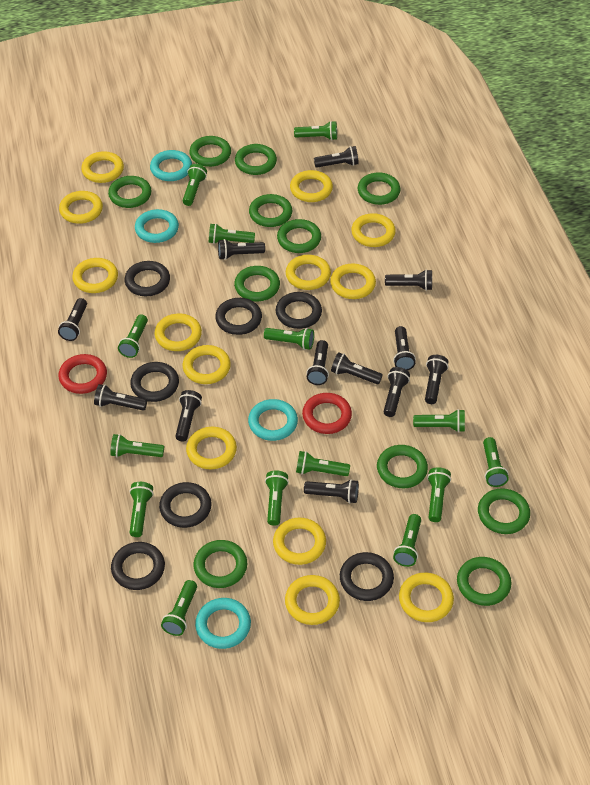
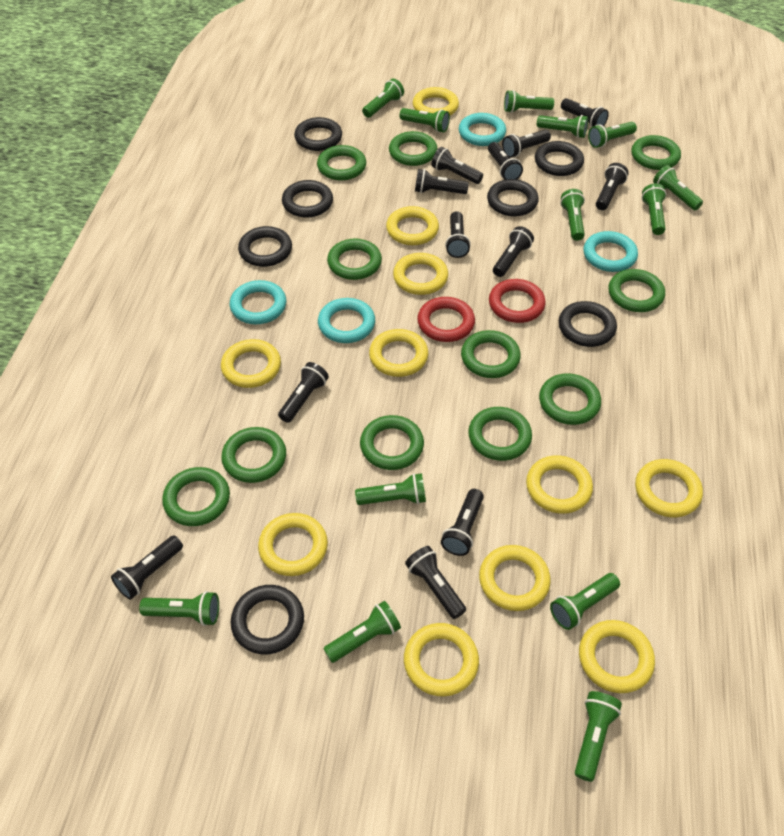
green flashlight: [110,434,164,457] [118,314,148,358] [129,482,154,537] [161,580,197,636] [183,164,207,206] [208,223,255,244] [264,328,314,350] [265,471,289,526] [294,121,337,140] [296,451,350,476] [393,514,421,567] [413,409,465,432] [427,467,451,522] [483,437,509,487] = 14 -> [139,591,219,626] [324,601,401,663] [355,473,426,505] [362,78,404,118] [400,108,450,132] [504,90,554,113] [537,115,588,138] [550,573,620,630] [560,189,585,241] [575,691,622,782] [588,122,637,148] [642,183,667,235] [653,165,703,210] = 13
yellow ring: [59,191,103,224] [72,258,118,293] [81,151,124,183] [155,314,202,351] [182,345,231,384] [186,427,237,469] [273,518,326,565] [285,575,340,625] [286,255,331,290] [290,170,333,202] [330,263,376,299] [351,213,396,247] [399,573,454,622] = 13 -> [221,339,281,388] [258,513,328,576] [369,329,428,377] [386,206,439,245] [393,253,448,295] [404,623,479,697] [413,87,459,116] [479,545,550,611] [526,455,593,514] [579,620,655,693] [635,459,703,517] = 11

